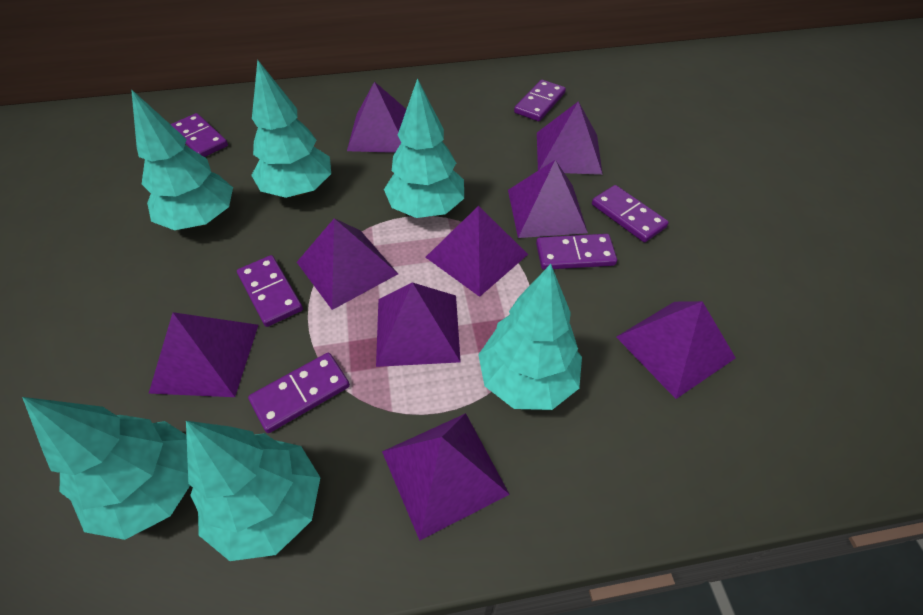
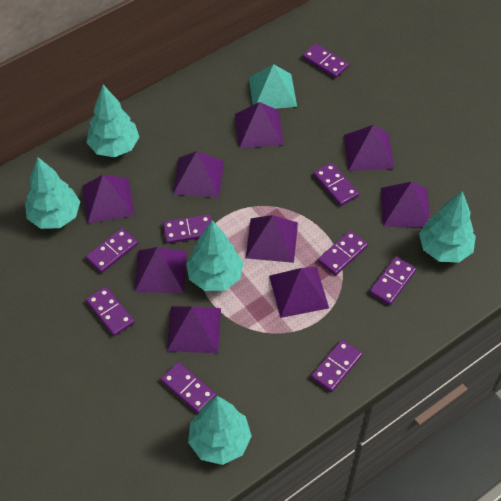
purple domino: [170,113,228,157] [237,255,303,327] [248,353,350,433] [514,80,566,121] [536,234,617,270] [592,185,669,242] = 6 -> [86,228,138,273] [86,286,135,336] [161,362,216,413] [163,214,212,244] [302,43,349,78] [311,339,362,392] [313,162,359,206] [318,230,368,276] [369,257,416,305] = 9
turquoise pyramid: none = 0 -> [249,64,297,109] = 1
turquoise tree: [22,397,190,540] [131,89,233,230] [186,421,320,561] [251,60,331,198] [384,78,464,218] [478,264,582,410] = 6 -> [25,157,80,229] [87,85,139,157] [186,220,243,291] [188,396,252,465] [419,191,476,263] = 5

